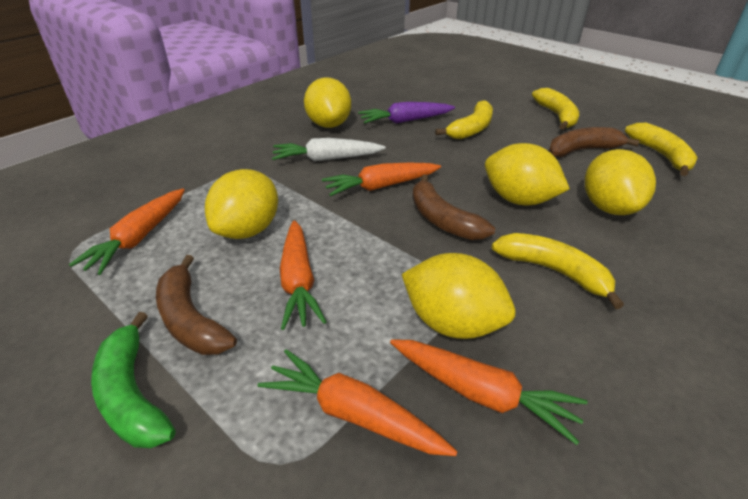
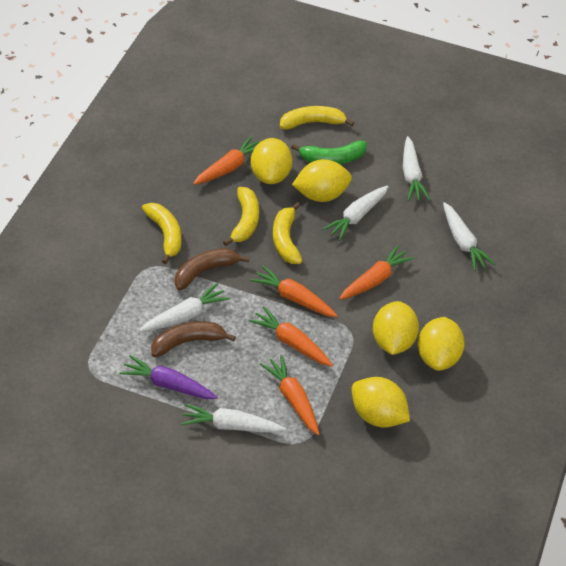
brown banana: [156,255,237,355] [413,175,495,240] [549,127,639,157] = 3 -> [151,321,236,357] [175,248,249,290] = 2
white carrot: [272,138,386,161] = 1 -> [139,283,230,332] [181,404,286,433] [322,185,389,241] [403,136,430,201] [443,202,495,271] = 5

